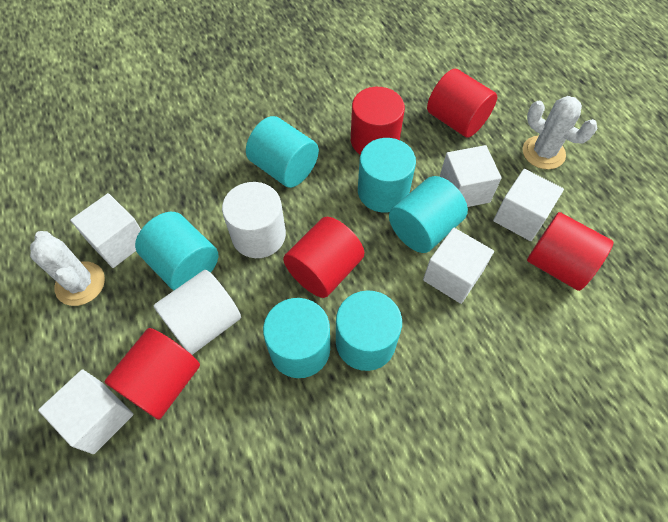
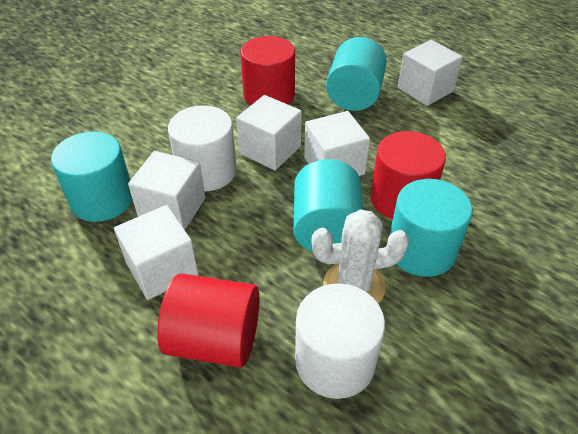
red cylinder: [105,328,200,420] [283,217,365,298] [351,87,405,155] [427,69,497,138] [527,212,613,291] = 5 -> [157,274,259,368] [240,36,295,106] [370,131,446,219] = 3
turquoise cylinder: [135,212,218,290] [246,116,319,188] [263,298,330,378] [336,291,402,371] [358,138,416,213] [389,176,468,253] = 6 -> [51,131,133,222] [294,159,363,252] [326,37,387,111] [389,179,473,277] = 4
white cactus: [30,231,105,306] [523,96,598,169] = 2 -> [312,209,409,303] = 1

